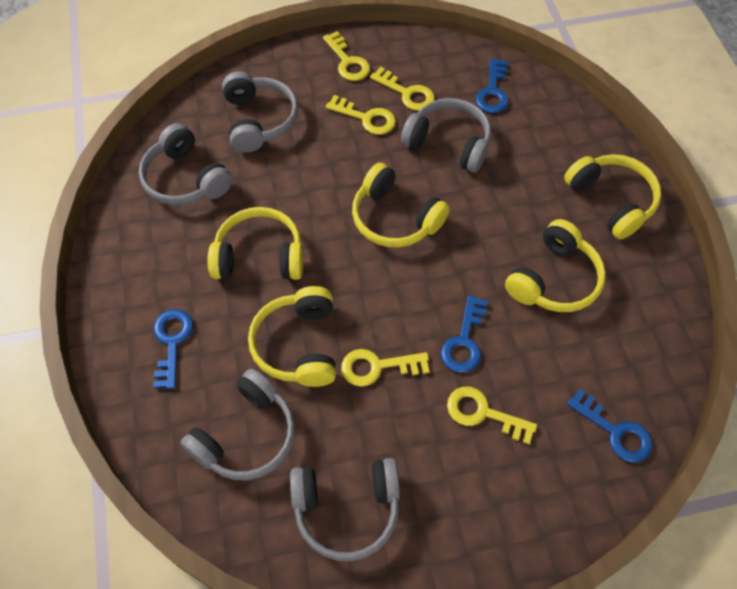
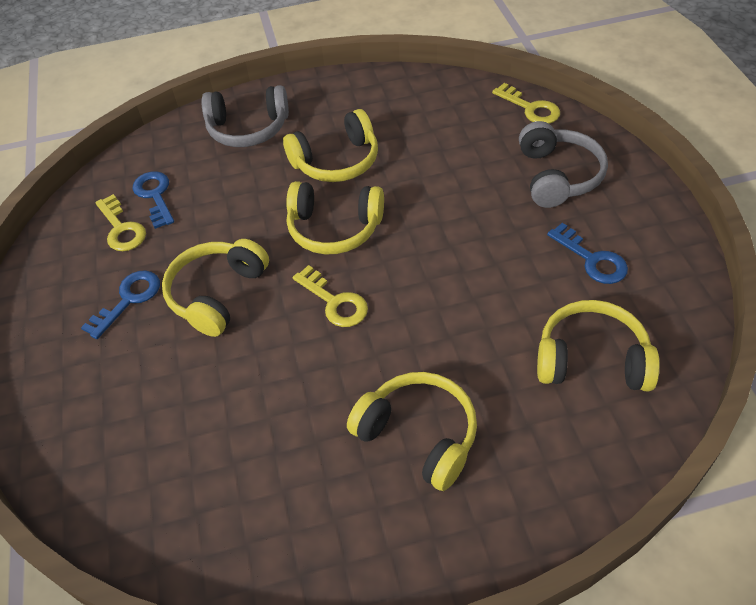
blue key: [153,309,193,389] [441,295,488,373] [475,59,509,113] [567,388,653,463] = 4 -> [81,270,160,339] [132,171,174,229] [547,223,628,284] = 3
grey headphones: [139,123,233,206] [180,369,295,480] [222,72,298,153] [290,458,400,561] [401,98,491,173] = 5 -> [202,85,289,147] [519,121,608,208] = 2
yellow key: [323,31,370,81] [326,95,396,135] [341,349,430,387] [370,67,435,111] [447,387,537,444] = 5 -> [95,194,146,251] [293,265,368,327] [492,83,560,124] = 3

